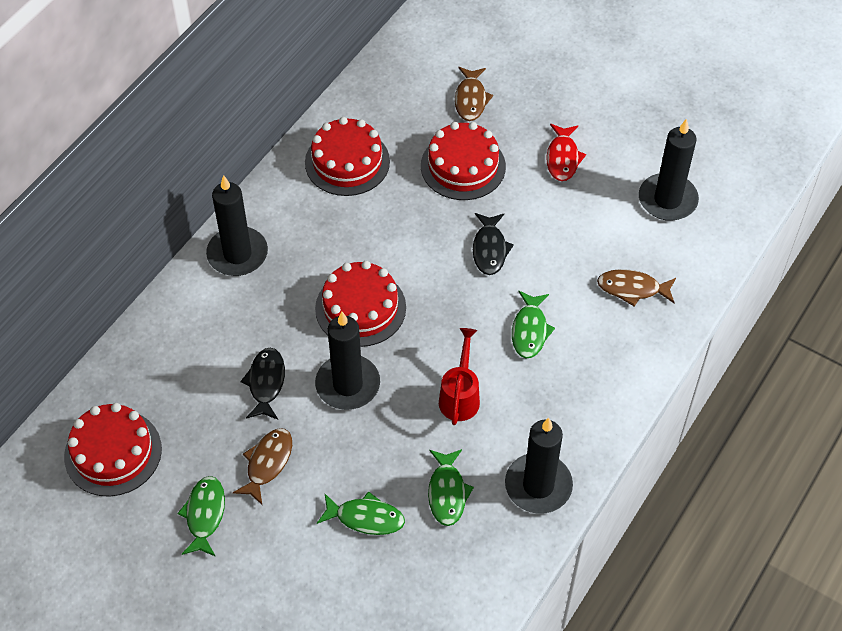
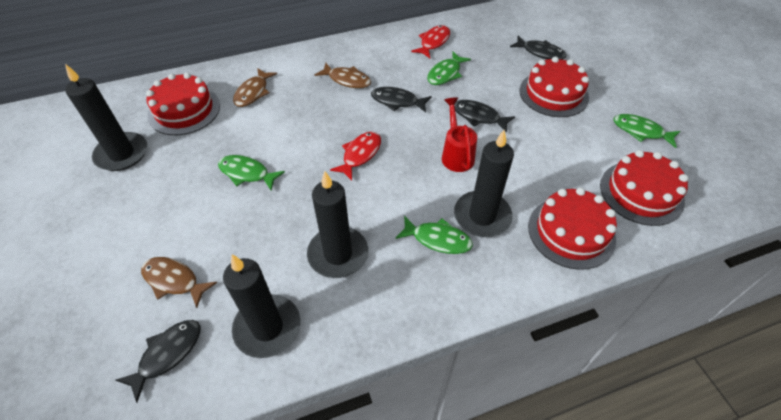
black fish: [240,348,285,419] [473,213,514,275] = 2 -> [115,320,201,402] [371,87,432,112] [454,100,515,133] [510,36,566,60] = 4
red fish: [546,124,586,181] = 1 -> [330,131,381,180] [411,25,450,58] = 2

